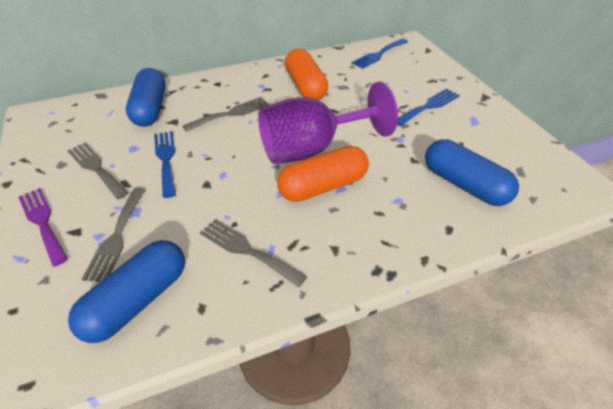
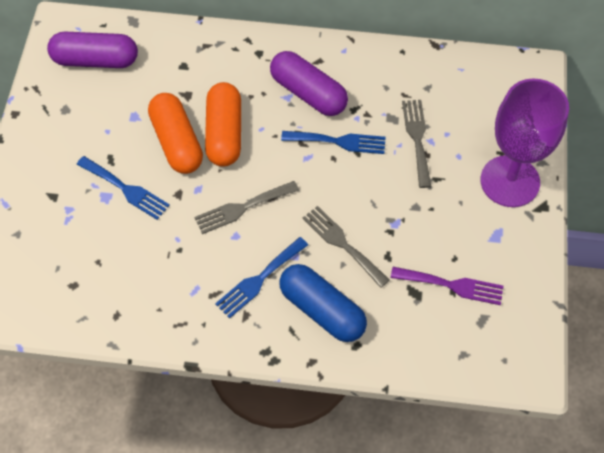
blue capsule: [68,240,185,343] [126,68,166,127] [425,139,519,206] = 3 -> [279,264,367,342] = 1
grey fork: [67,143,128,199] [82,188,146,282] [182,97,269,132] [200,219,307,287] = 4 -> [194,181,299,234] [302,206,390,288] [402,100,431,188] = 3
purple capsule: none = 0 -> [47,32,138,68] [270,51,348,116] = 2

